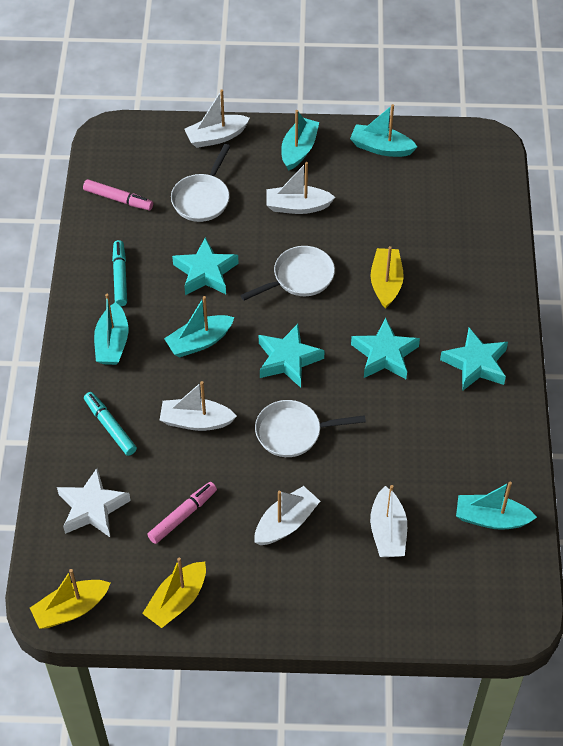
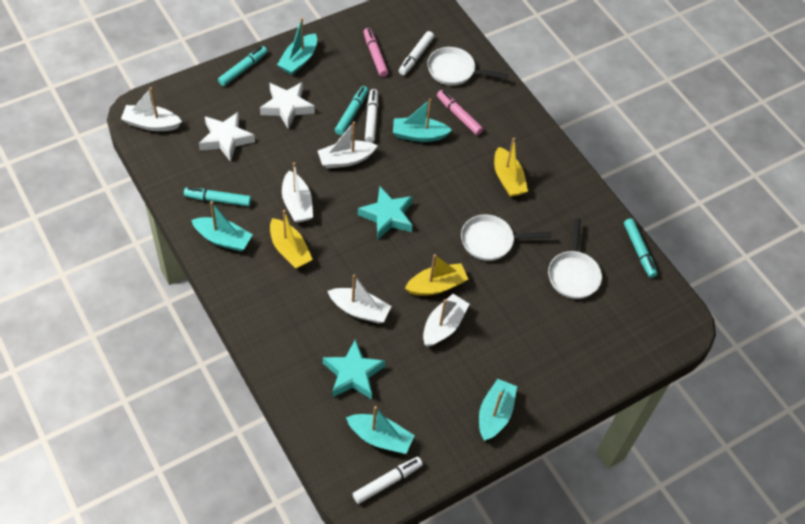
turquoise marker: [84,392,137,456] [112,240,127,306] = 2 -> [184,188,251,206] [218,46,267,86] [335,86,368,135] [624,218,658,278] = 4
turquoise star: [172,237,239,295] [259,324,325,388] [351,318,420,379] [440,328,508,391] = 4 -> [323,339,386,399] [358,187,413,239] = 2
white marker: none = 0 -> [353,457,423,504] [365,89,378,142] [399,31,434,75] = 3
white star: [57,468,131,537] = 1 -> [199,111,255,162] [260,82,315,129] = 2

